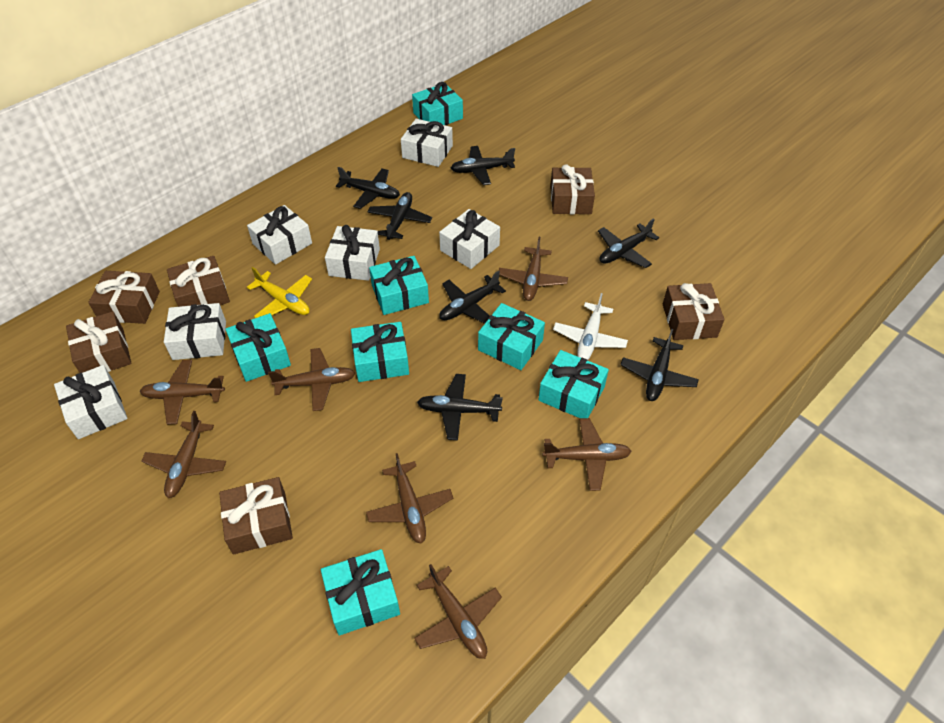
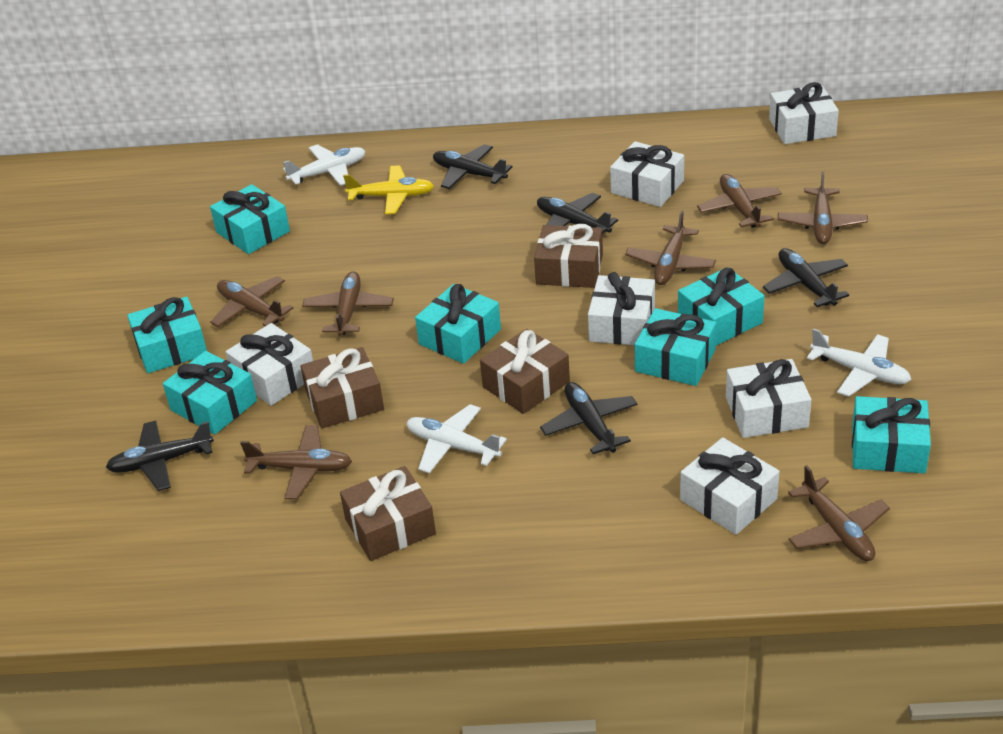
black plane: [336,167,400,209] [368,192,432,240] [417,374,503,440] [439,271,506,324] [451,146,515,185] [598,218,659,268] [620,329,699,401] = 7 -> [106,421,214,491] [433,144,512,189] [537,193,618,234] [540,382,638,454] [763,248,849,307] = 5
brown gift: [66,311,131,373] [88,271,160,324] [167,256,230,307] [219,477,293,555] [550,165,595,214] [663,283,724,340] = 6 -> [301,347,384,428] [340,466,436,561] [480,329,570,414] [534,224,603,288] = 4
white plane: [553,293,628,360] = 1 -> [283,144,365,186] [407,404,507,473] [807,328,911,397] = 3

